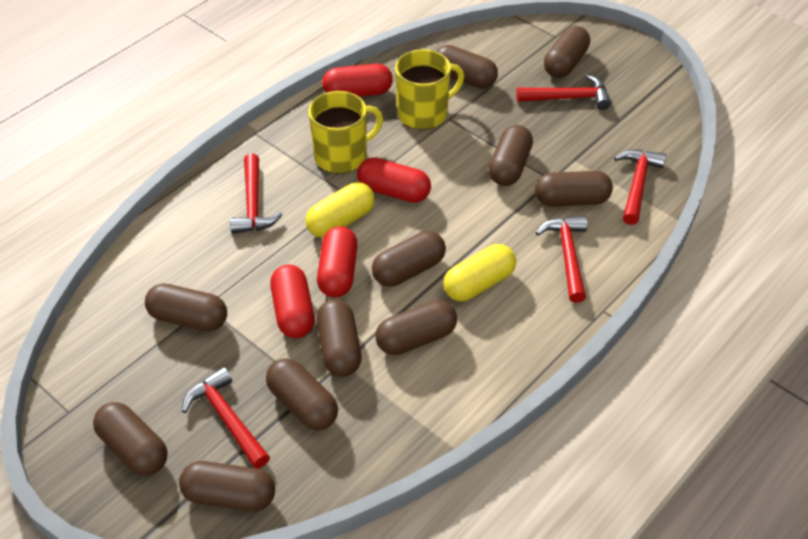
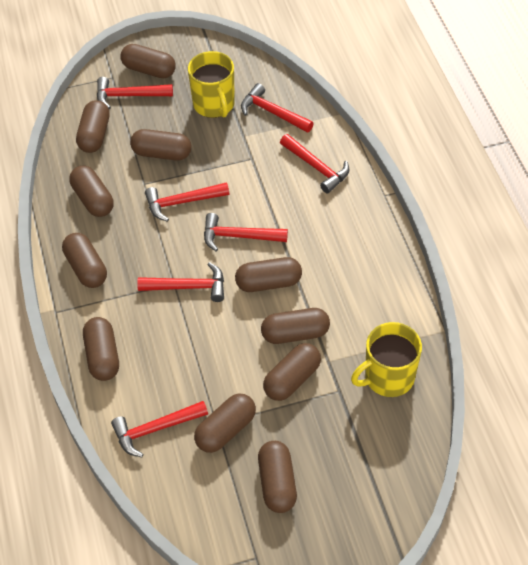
red capsule: [270,264,314,338] [317,226,358,298] [322,64,393,97] [357,157,431,203] = 4 -> none = 0
red hammer: [182,367,270,469] [230,154,283,234] [516,74,611,110] [535,216,587,303] [614,150,666,225] = 5 -> [97,77,173,109] [111,401,208,457] [137,262,224,302] [145,182,229,222] [204,213,288,251] [241,83,314,133] [280,134,349,193] = 7
yellow capsule: [305,182,375,238] [443,244,516,301] = 2 -> none = 0

